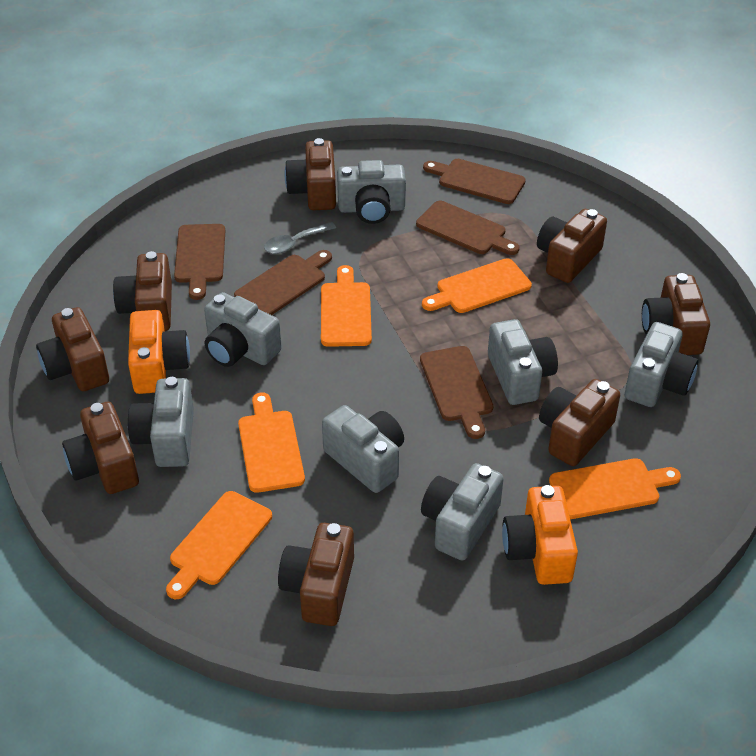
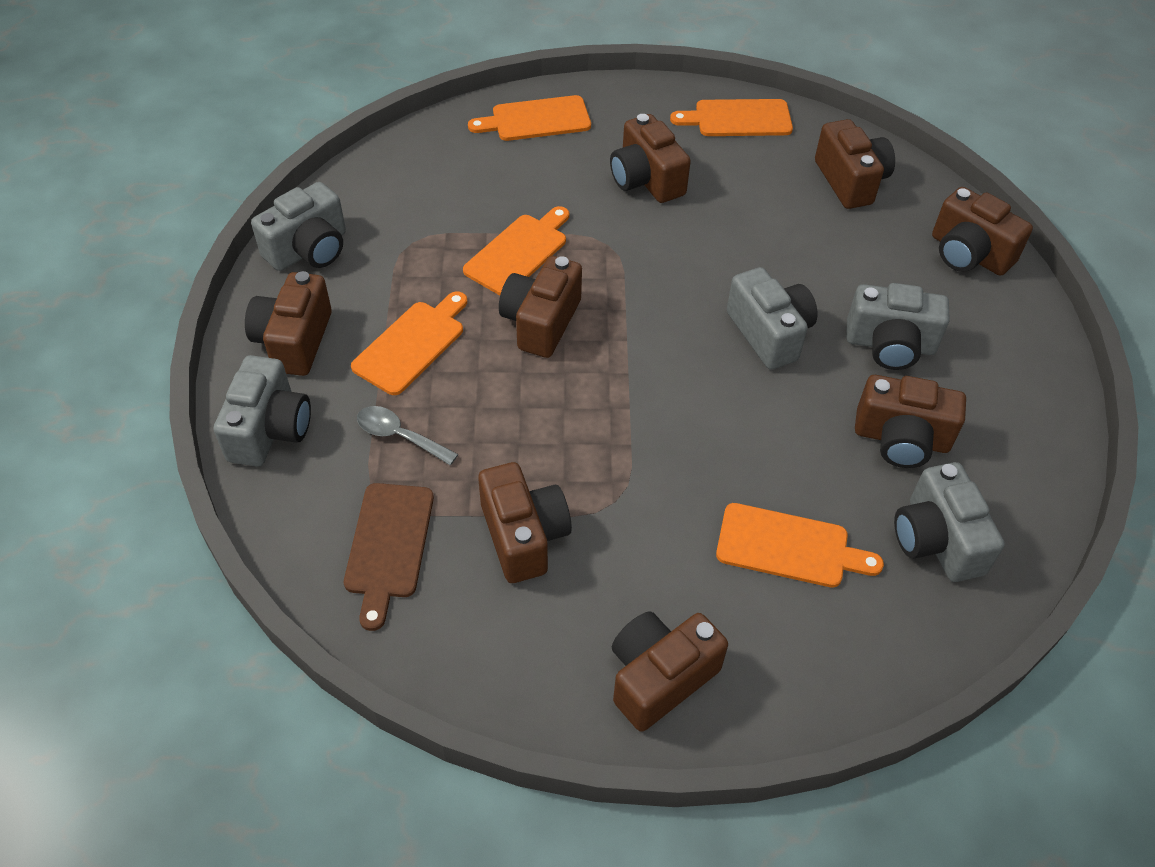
brown cutting board: [174,224,225,300] [234,250,332,315] [416,201,520,255] [420,346,493,439] [423,159,526,204] = 5 -> [344,483,434,631] = 1
grey camera: [128,377,194,467] [204,292,282,367] [322,405,404,493] [337,160,406,224] [421,463,504,561] [488,319,558,405] [625,322,698,407] = 7 -> [214,355,311,467] [251,182,346,271] [727,267,818,370] [846,283,950,370] [894,462,1005,582] = 5
orange camera: [128,310,190,394] [502,485,578,585] = 2 -> none = 0

